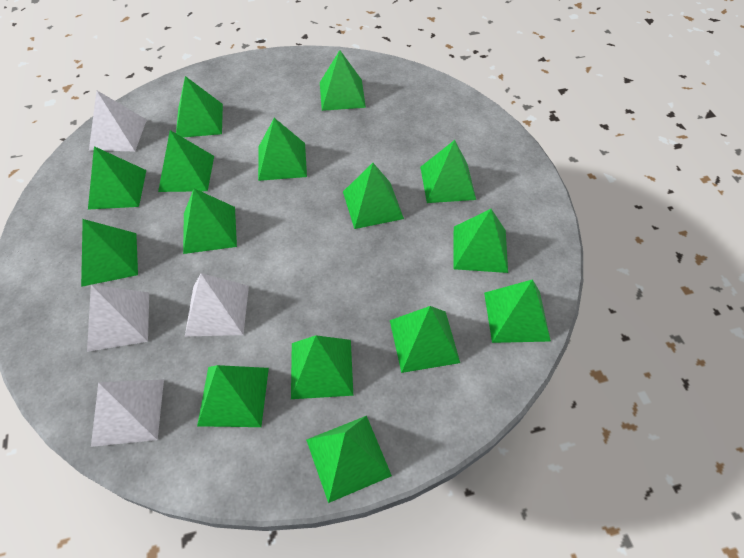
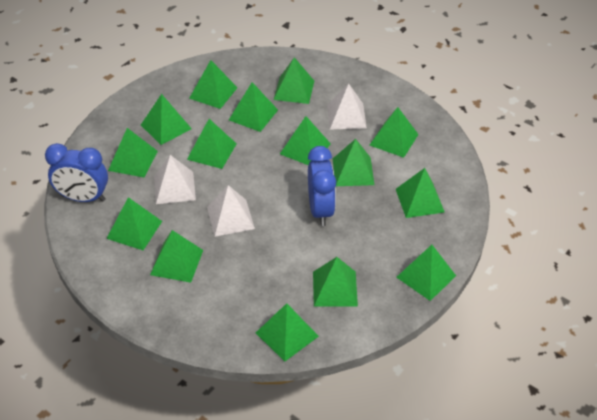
blue clock: none = 0 -> [45,143,108,202] [308,146,336,226] = 2
white pyramid: [87,285,149,352] [89,90,147,151] [91,379,164,447] [185,273,249,337] = 4 -> [154,155,196,204] [207,185,255,237] [327,83,367,129] = 3

